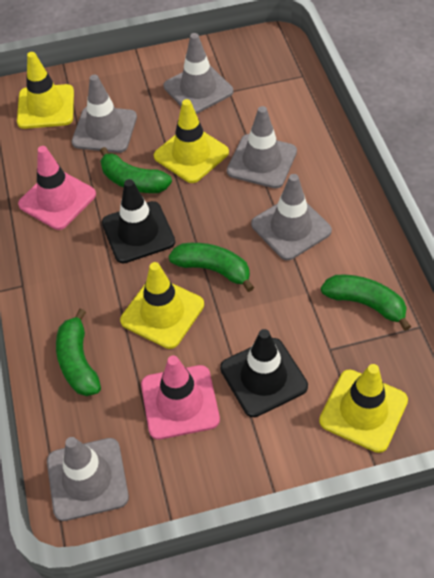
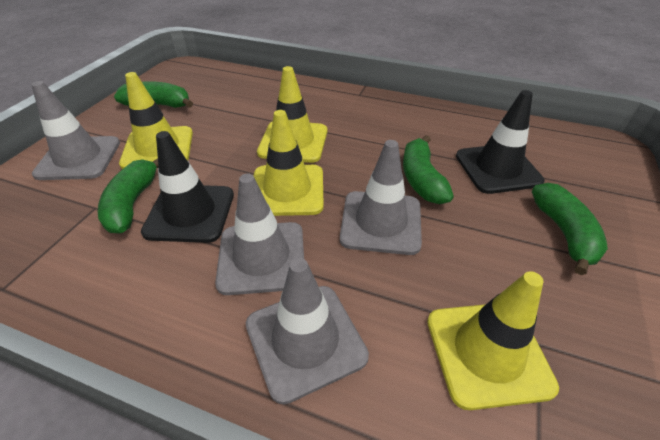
grey traffic cone: [47,437,129,521] [72,74,137,153] [164,33,233,114] [227,106,297,188] [251,174,332,260] = 5 -> [31,81,120,180] [215,174,304,295] [246,258,369,405] [340,140,422,255] = 4
pink traffic cone: [18,146,96,230] [141,355,220,440] = 2 -> none = 0

